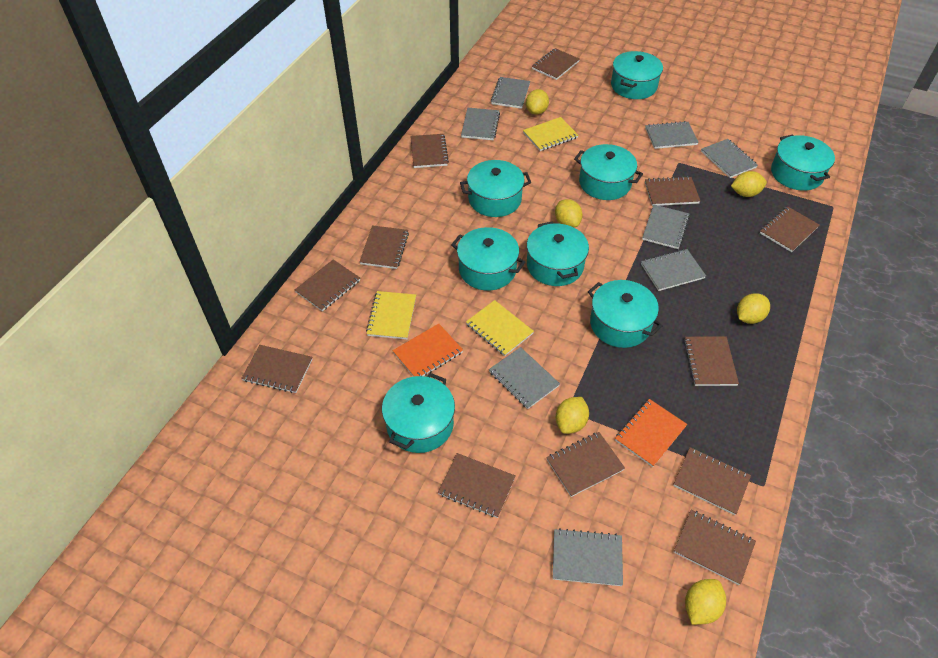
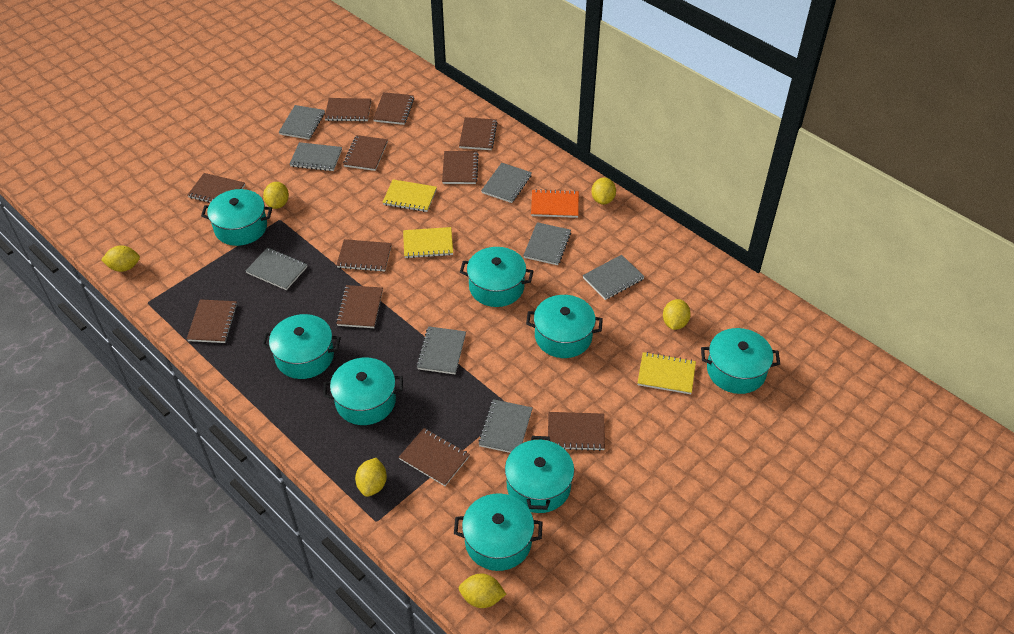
brown notebook: [241,345,313,393] [295,259,360,311] [360,225,409,269] [410,134,449,168] [438,453,515,518] [532,48,580,80] [546,432,625,497] [645,176,700,206] [673,447,751,515] [674,510,756,585] [684,336,739,386] [760,206,820,252] = 12 -> [187,299,238,343] [188,173,245,203] [325,98,371,122] [336,239,392,272] [336,285,383,328] [343,135,388,171] [373,92,414,125] [399,428,470,486] [442,151,479,184] [459,117,497,150] [548,412,605,451] = 11
orange notebook: [393,324,463,377] [615,399,687,467] = 2 -> [531,189,579,218] = 1

